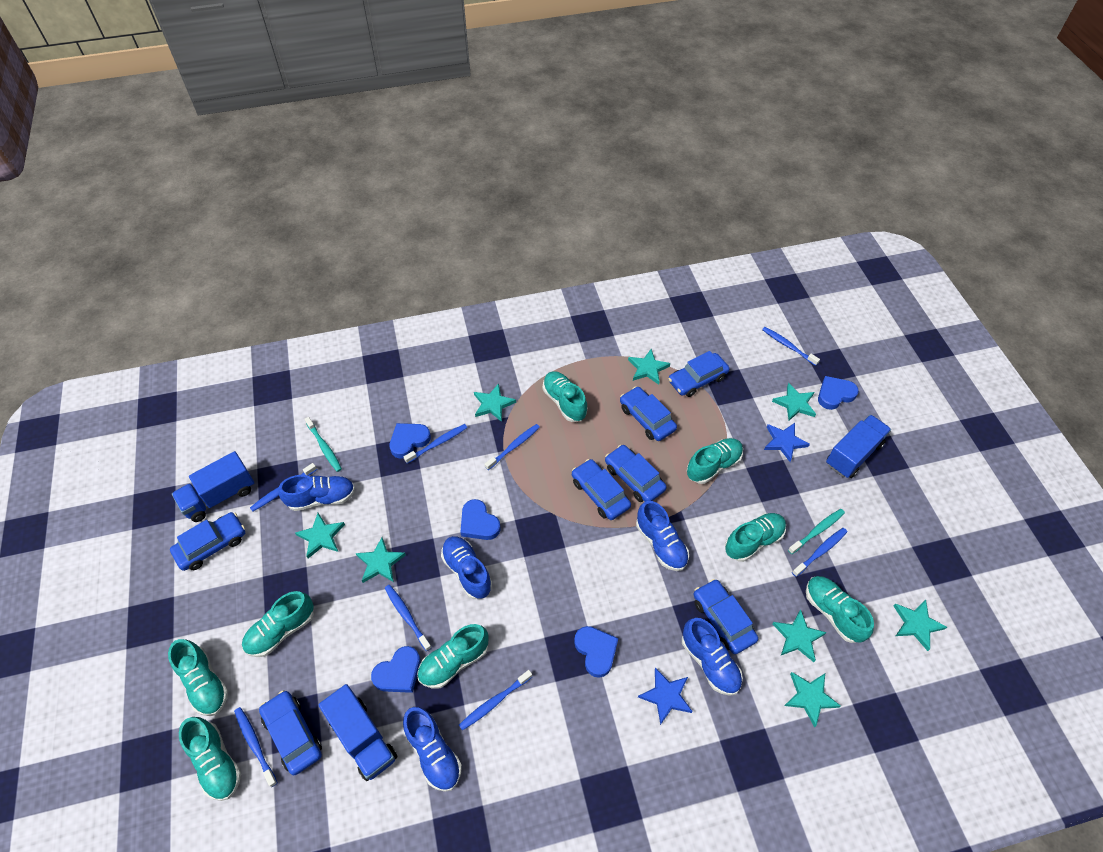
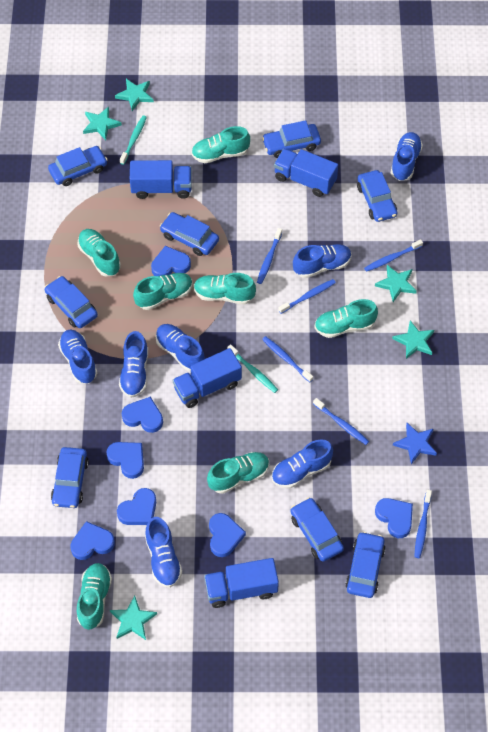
blue car: [170,512,245,571] [259,690,322,775] [572,459,631,520] [605,445,667,502] [620,386,677,441] [668,351,730,397] [693,579,758,654] = 7 -> [45,276,98,328] [48,146,108,186] [51,447,89,508] [160,212,219,256] [262,120,321,158] [290,497,344,562] [345,531,385,598] [357,170,397,222] = 8
blue heart: [371,646,421,693] [389,423,431,459] [460,499,501,540] [574,626,618,678] [818,376,859,410] = 5 -> [70,521,115,560] [106,442,144,479] [117,488,156,525] [122,397,163,433] [151,246,191,276] [209,513,246,557] [375,498,413,538] = 7
blue shoe: [278,475,355,511] [403,707,462,792] [441,536,492,599] [636,501,689,571] [682,618,743,696] = 5 -> [58,330,97,383] [119,331,148,398] [145,517,182,588] [156,324,205,372] [272,439,333,489] [293,244,351,278] [391,132,423,181] = 7
blue star: [638,667,693,725] [764,423,810,462] = 2 -> [393,423,437,464] = 1
blue toothbrush: [234,707,278,787] [250,463,317,512] [385,585,432,651] [404,424,467,464] [459,670,532,731] [485,424,540,470] [762,327,820,366] [792,528,847,577] = 8 -> [257,228,282,284] [262,336,313,382] [278,279,336,314] [313,398,369,445] [364,239,423,272] [414,490,432,558] = 6
blue truck: [172,451,254,522] [319,684,398,781] [826,415,891,478] = 3 -> [130,160,192,199] [173,348,242,408] [204,558,279,608] [274,149,338,197] = 4
turquoise shoe: [168,639,228,716] [179,717,241,801] [242,591,314,657] [417,624,489,689] [543,371,587,422] [686,438,743,484] [725,513,786,562] [806,576,874,643] = 8 -> [77,229,121,277] [77,563,112,630] [133,273,193,310] [191,126,250,163] [194,273,256,305] [207,452,269,494] [314,299,378,338] = 7
turquoise star: [295,513,345,558] [356,538,406,583] [474,384,516,422] [628,349,670,385] [772,383,816,420] [773,610,827,662] [784,672,841,728] [894,600,947,651] = 8 -> [83,106,122,140] [110,595,157,640] [115,79,154,111] [375,265,417,302] [392,320,434,359] = 5

